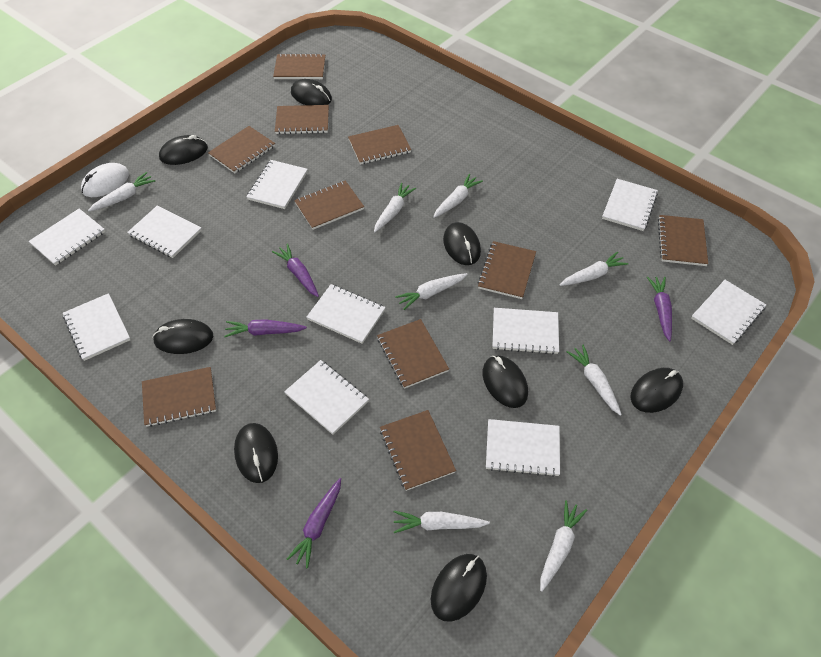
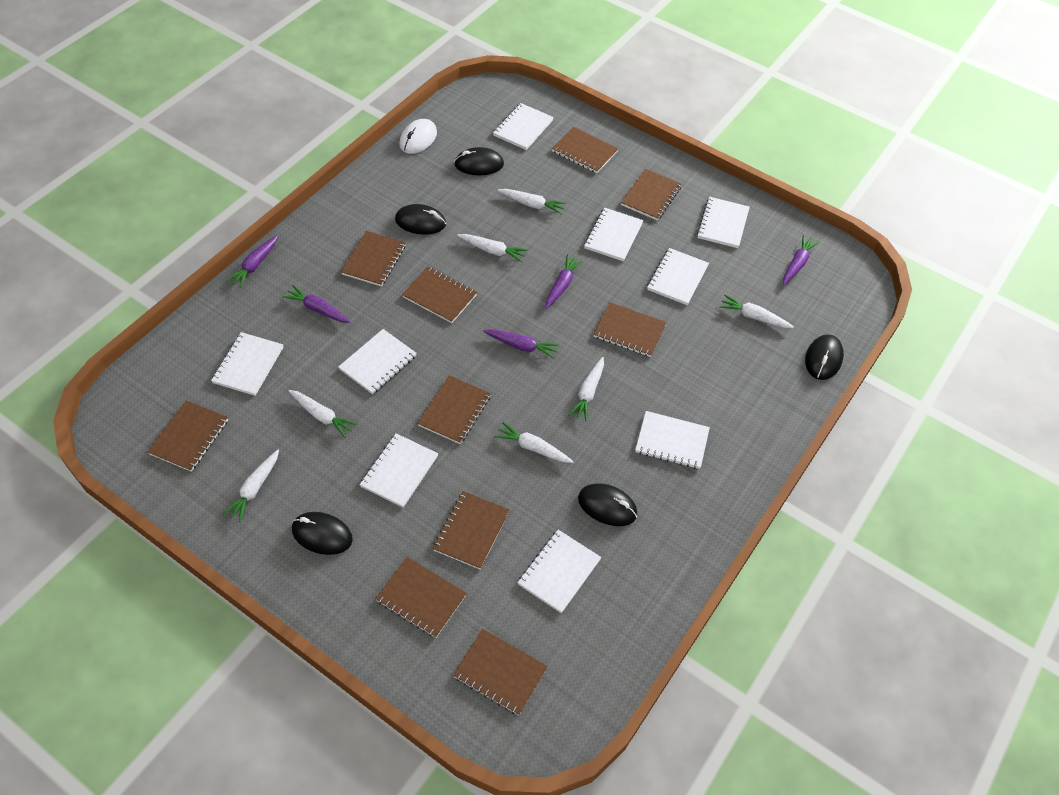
black mouse: [153,319,213,354] [159,135,208,165] [234,423,278,483] [291,79,332,105] [431,554,487,622] [443,222,481,265] [482,356,528,408] [631,368,683,413] = 8 -> [292,512,353,555] [395,204,446,235] [454,147,504,175] [578,483,637,526] [805,334,844,380] = 5
purple carrot: [224,319,307,337] [272,244,319,297] [287,478,341,568] [647,277,672,342] = 4 -> [226,235,278,288] [282,285,350,323] [483,329,560,359] [546,254,584,309] [783,235,819,285] = 5
white carrot: [88,172,155,211] [374,183,416,232] [394,511,490,533] [395,273,468,310] [433,174,483,218] [540,500,587,592] [560,252,629,286] [567,345,622,416] = 8 -> [222,450,279,522] [289,390,358,438] [457,234,528,262] [494,422,574,463] [498,189,566,214] [568,357,604,421] [719,295,794,328] = 7
white notebook: [29,209,105,266] [63,293,131,361] [127,205,202,258] [246,160,308,209] [284,360,369,435] [307,284,386,344] [486,419,560,477] [492,308,559,354] [602,179,658,231] [691,280,766,345] = 10 -> [211,332,283,396] [338,329,417,394] [360,433,438,508] [493,103,554,150] [517,530,602,613] [584,208,643,261] [635,411,710,469] [647,248,709,305] [697,197,750,248] = 9

